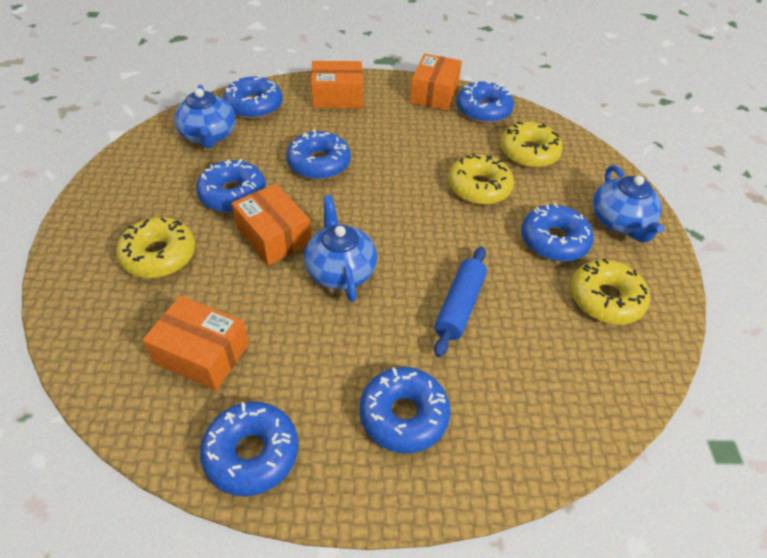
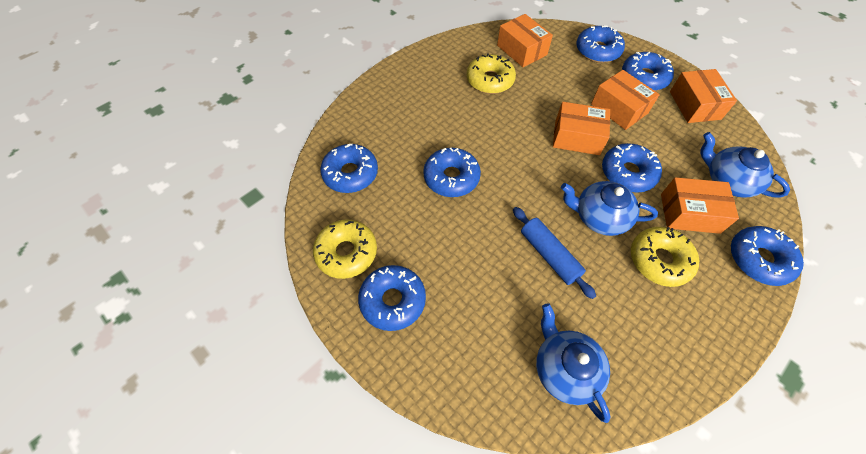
orange box: [142,296,249,391] [231,183,311,265] [311,61,363,108] [410,54,462,111] = 4 -> [497,14,553,67] [553,102,610,155] [591,70,660,130] [661,177,739,234] [670,69,737,123] = 5
yellow donut: [116,217,195,278] [448,153,514,205] [500,122,563,168] [570,258,650,325] = 4 -> [313,219,377,279] [466,53,516,94] [631,227,699,287] = 3

